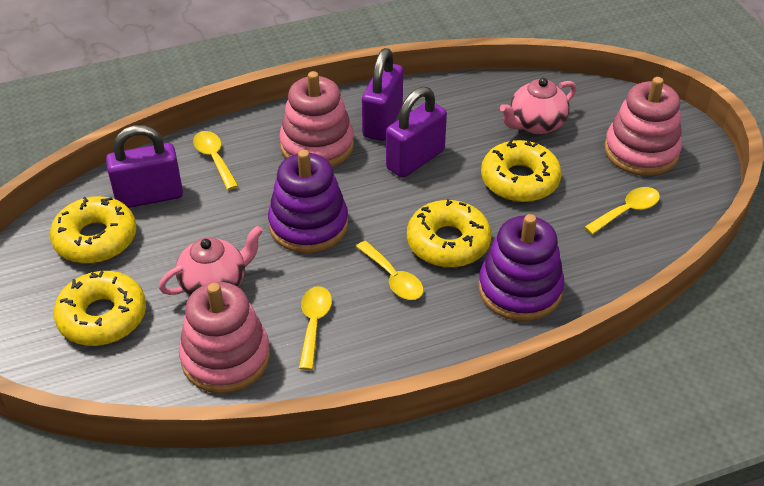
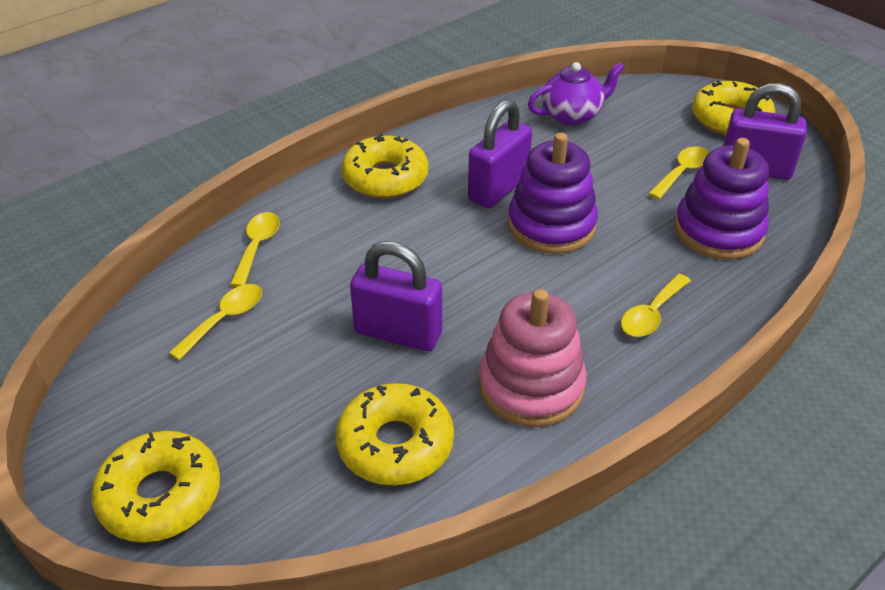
pink stacking toy: [179,282,270,393] [279,71,354,167] [604,77,682,176] = 3 -> [479,289,587,427] = 1
pink teapot: [159,226,263,295] [500,78,576,134] = 2 -> none = 0
purple teapot: none = 0 -> [528,62,625,126] = 1

